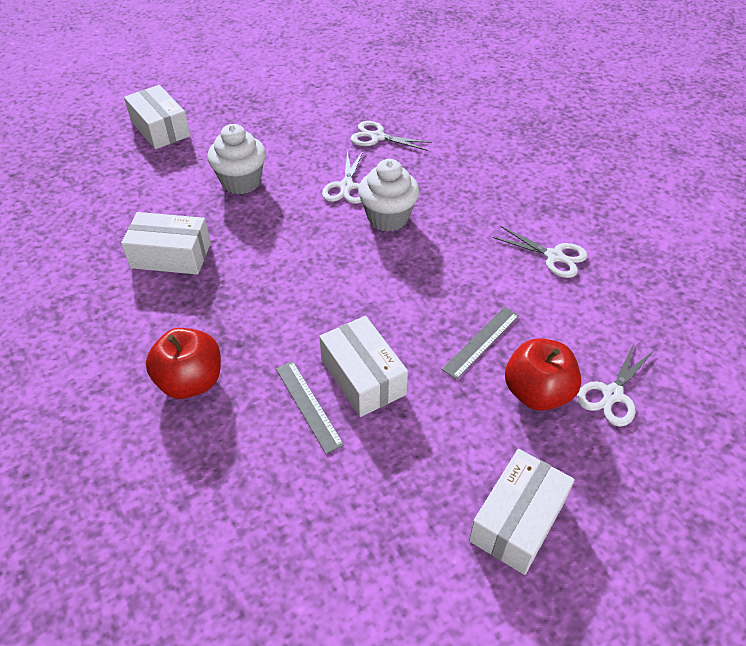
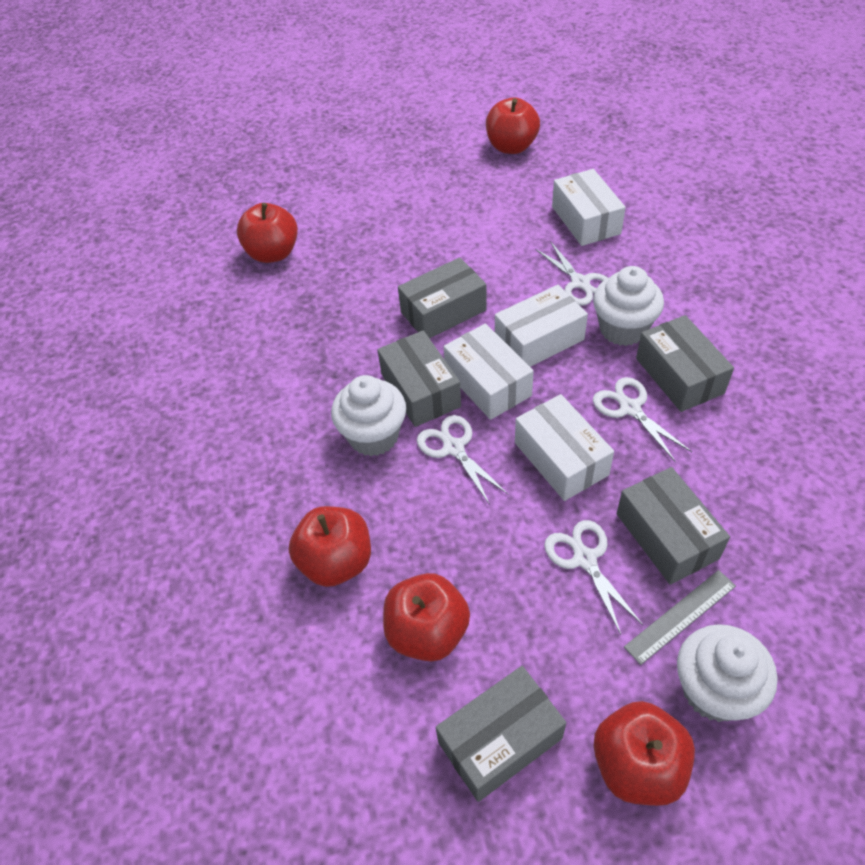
grey box: none = 0 -> [377,330,461,427] [398,257,487,339] [436,666,566,802] [617,467,730,585] [636,315,734,412] = 5
grey ruler: [276,361,344,454] [441,307,519,380] = 2 -> [624,570,736,665] = 1
red apple: [146,328,221,399] [505,338,581,411] = 2 -> [237,203,298,263] [289,506,371,587] [383,573,470,662] [486,97,540,154] [593,701,695,806] = 5
white cupcake: [207,124,266,194] [358,159,419,231] = 2 -> [331,375,406,456] [593,266,664,346] [677,624,777,722] = 3

